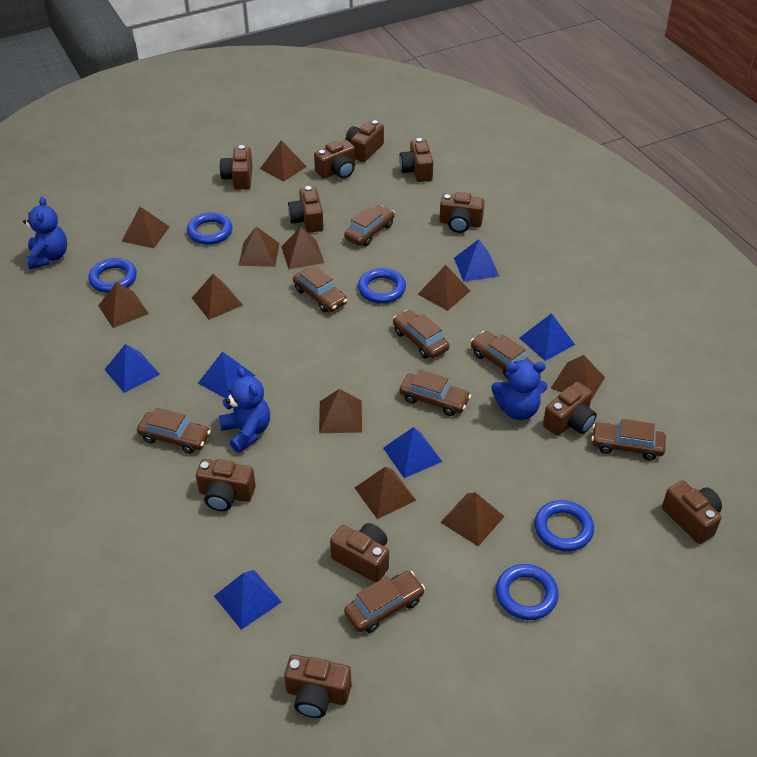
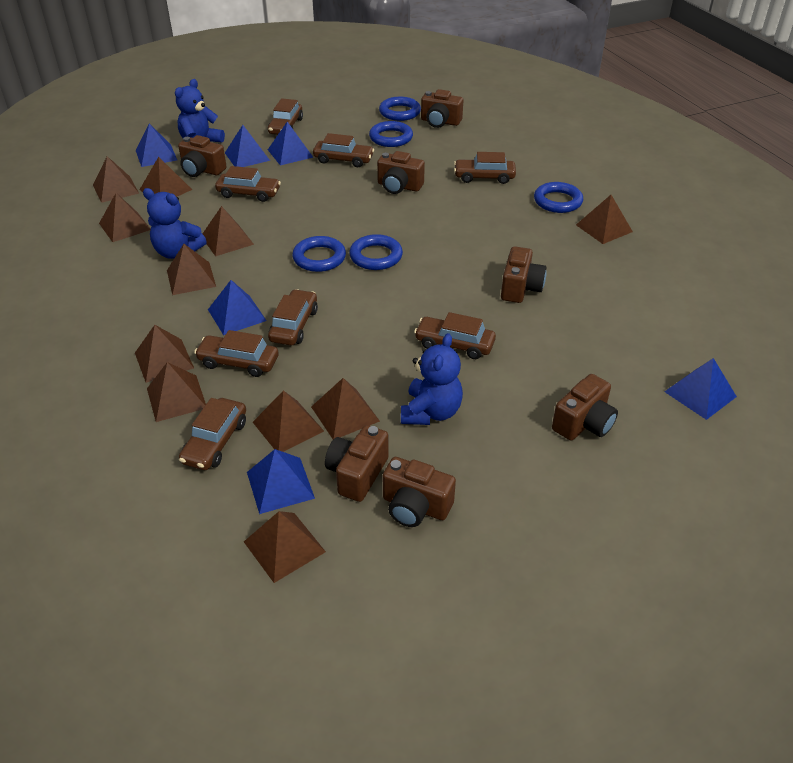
brown camera: [196,459,256,511] [220,145,253,189] [284,655,352,718] [288,186,324,233] [314,140,356,179] [330,523,389,583] [345,120,384,162] [399,138,433,182] [439,192,485,233] [543,382,597,436] [662,480,722,544] = 11 -> [178,135,227,177] [325,425,389,502] [377,151,425,194] [383,457,456,527] [421,89,463,128] [501,246,546,303] [552,374,618,441] = 7

